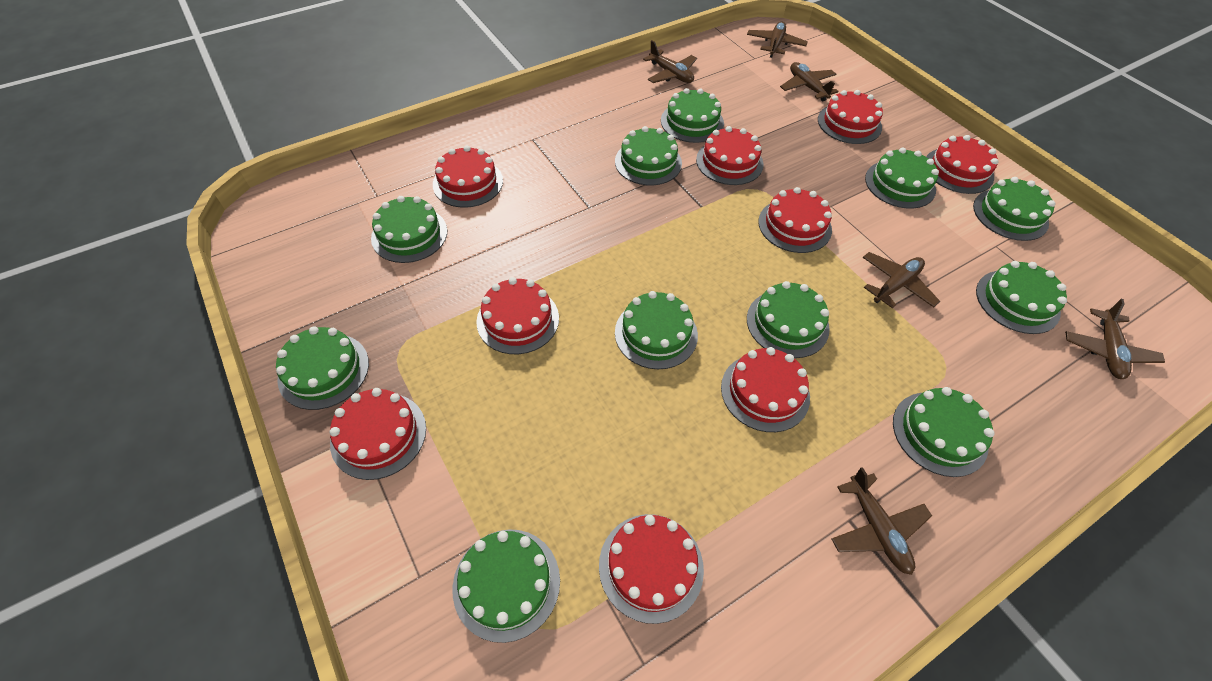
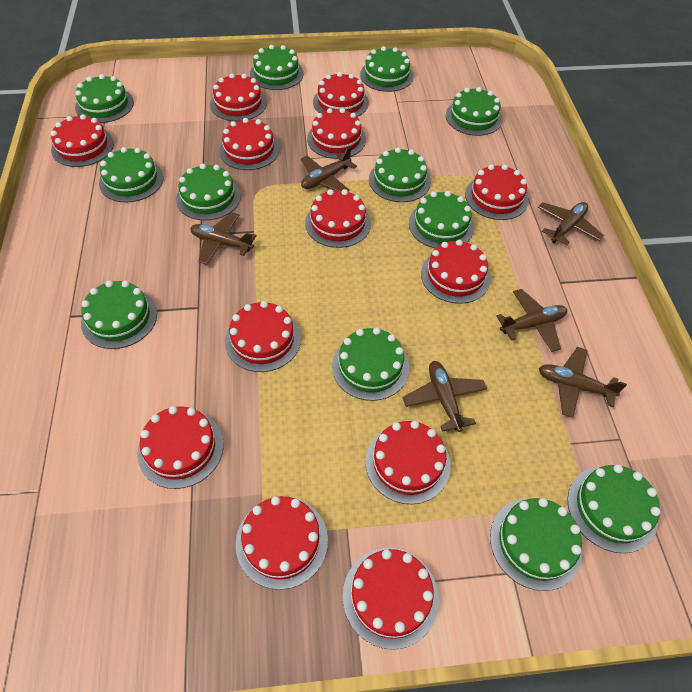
green cake: [276,326,369,410] [371,196,447,263] [453,529,560,643] [615,126,682,185] [615,291,698,369] [661,88,724,143] [747,281,830,358] [865,148,939,209] [893,387,995,477] [973,177,1055,241] [976,261,1067,334] = 11 -> [75,74,134,123] [81,281,157,349] [99,147,163,202] [176,164,241,221] [250,45,304,90] [332,327,409,401] [360,46,413,92] [369,147,431,202] [409,191,474,248] [446,87,502,136] [490,498,583,591] [567,464,661,553] = 12
red cake: [329,388,426,480] [433,146,503,208] [476,277,559,354] [599,514,704,624] [696,126,764,185] [721,347,810,432] [758,187,832,253] [818,90,883,144] [926,135,998,194] = 9 -> [51,114,114,167] [137,406,224,489] [210,73,267,121] [219,118,279,170] [225,301,301,372] [236,496,328,590] [305,189,371,248] [307,108,366,159] [313,72,369,117] [343,548,439,650] [366,421,451,504] [421,240,491,304] [465,164,529,220] = 13

